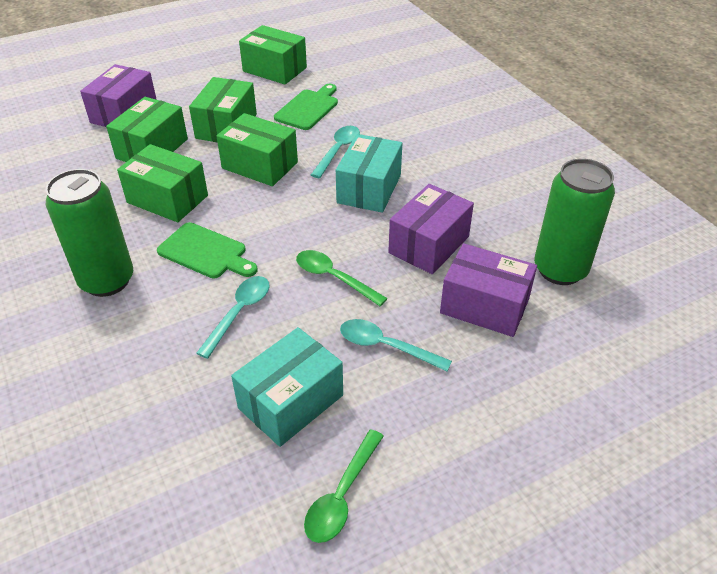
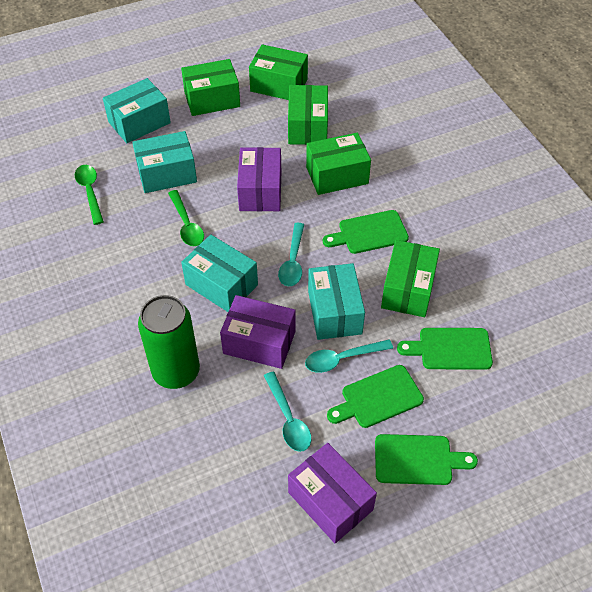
green can: [46,169,133,297] [534,159,615,285] = 2 -> [138,295,200,389] = 1
green cutting board: [157,222,258,278] [274,84,338,130] = 2 -> [323,210,409,254] [327,365,424,428] [375,434,478,485] [397,328,493,370] = 4
turquoise box: [231,327,343,447] [336,134,402,213] = 2 -> [103,78,171,143] [132,131,197,193] [181,235,258,312] [308,263,365,340] = 4

